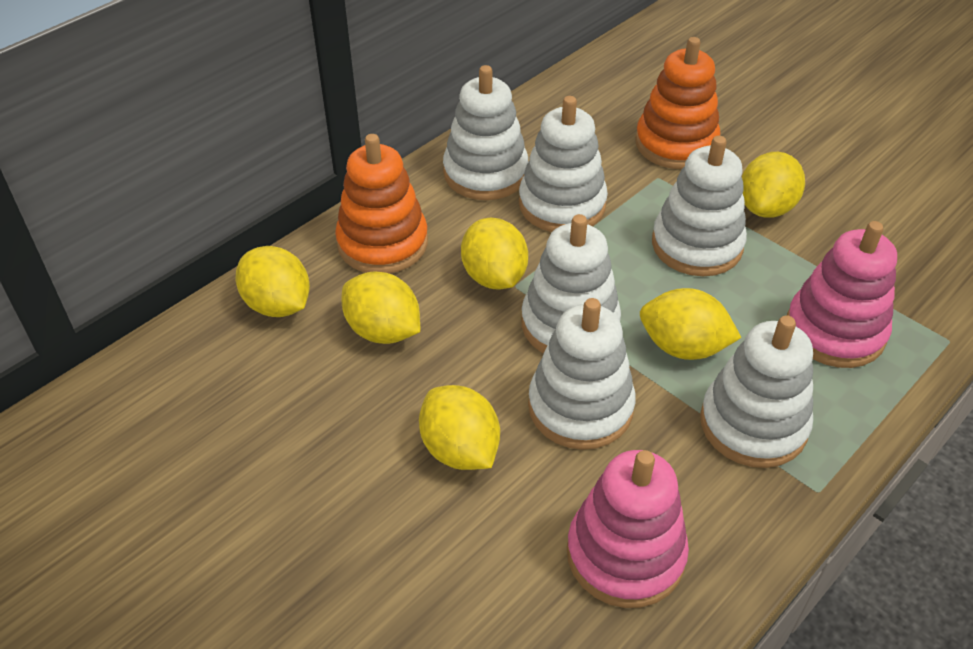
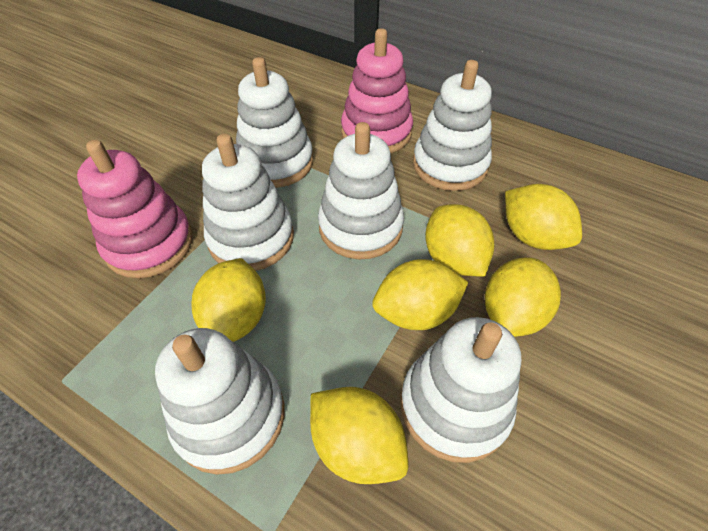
orange stacking toy: [335,134,428,274] [635,37,720,169] = 2 -> none = 0

